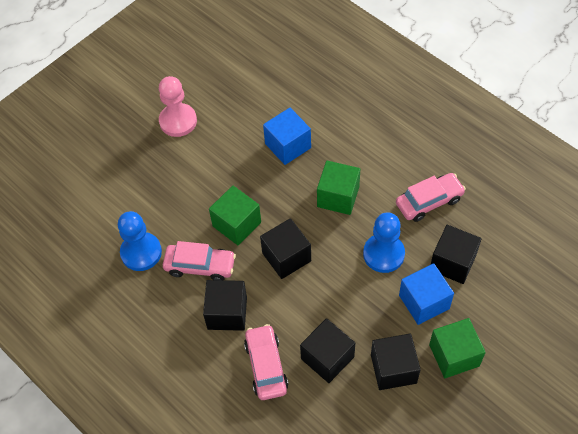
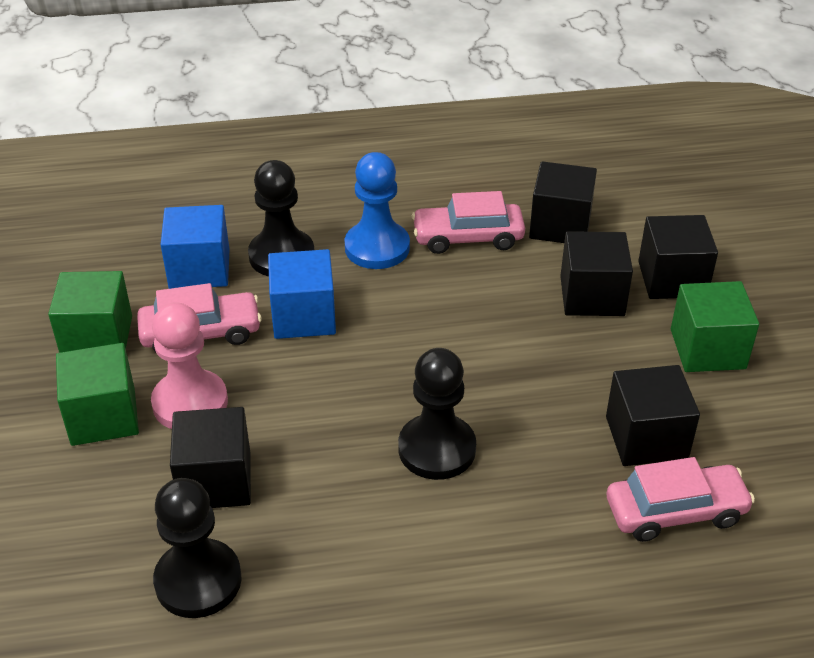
black pawn: none = 0 -> [153,478,242,618] [248,160,314,276] [398,348,476,480] = 3
blue pawn: [118,211,162,271] [363,212,405,273] = 2 -> [344,152,410,269] = 1

